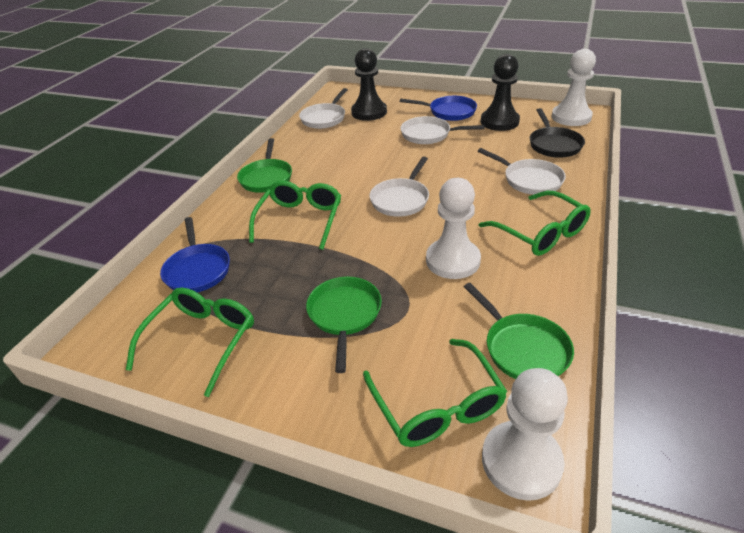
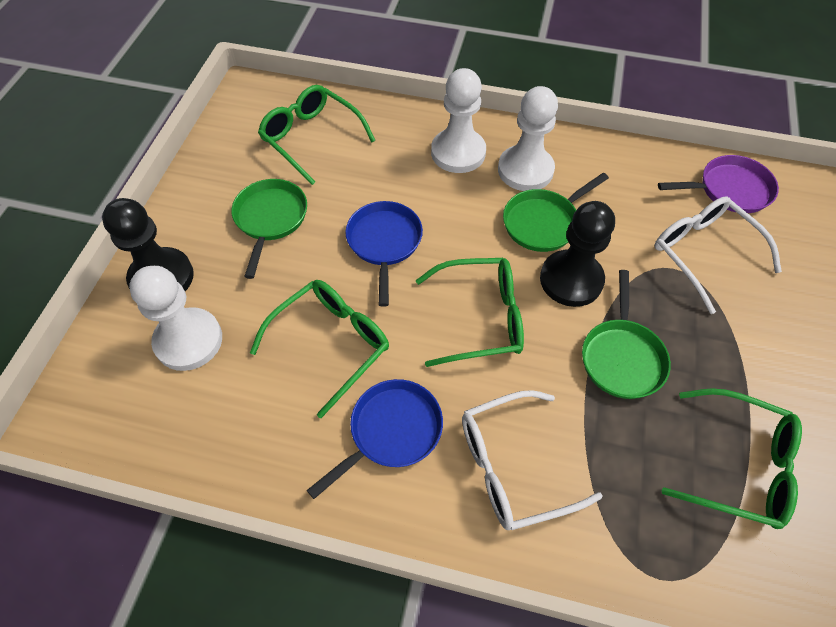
black pan: [530,108,585,158] = 1 -> none = 0
purple pan: none = 0 -> [658,155,779,213] = 1
white glasses: none = 0 -> [462,390,603,530] [654,196,782,314] = 2
white pan: [299,88,348,129] [370,157,429,217] [400,116,485,144] [478,148,566,195] = 4 -> none = 0

